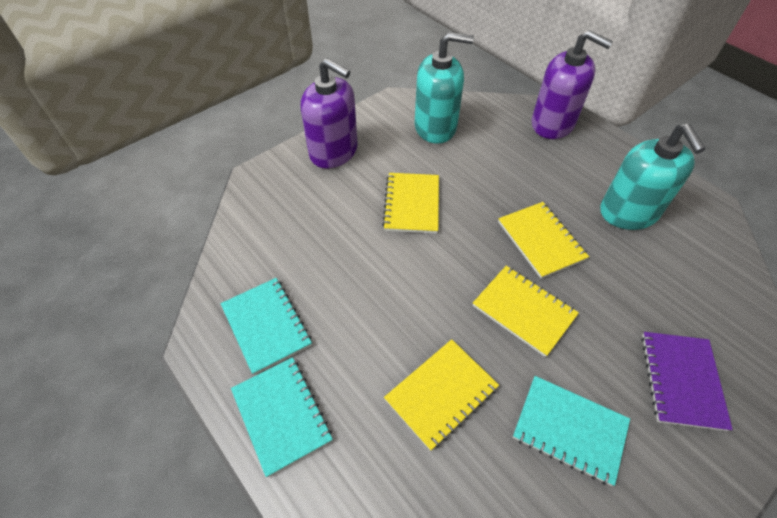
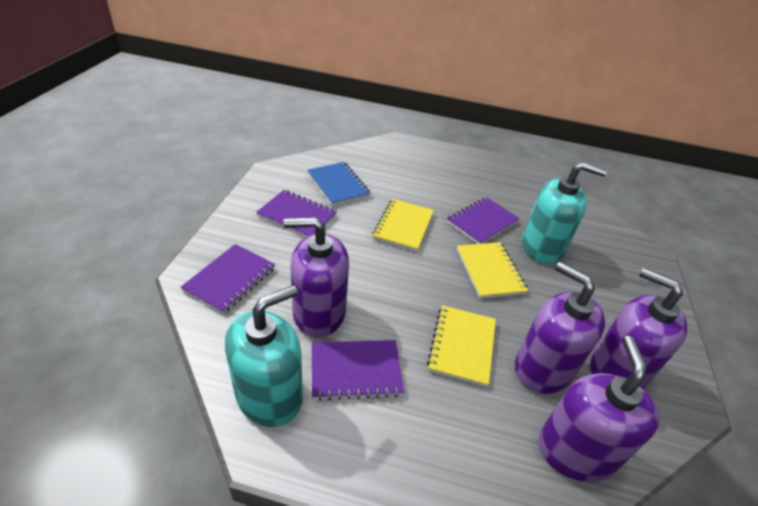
blue notebook: none = 0 -> [307,162,371,206] = 1
purple notebook: [641,332,733,431] = 1 -> [181,244,275,314] [256,190,336,237] [312,340,404,401] [446,197,520,244] = 4
purple soap dispenser: [301,58,358,169] [532,30,613,139] = 2 -> [283,217,349,337] [515,261,605,394] [538,336,660,482] [590,267,687,389] = 4
turquoise notebook: [220,278,312,375] [231,357,333,477] [513,376,630,486] = 3 -> none = 0
yellow notebook: [382,173,439,234] [384,339,499,451] [473,266,579,357] [498,202,589,279] = 4 -> [373,199,434,251] [427,305,496,387] [457,242,528,299] = 3

